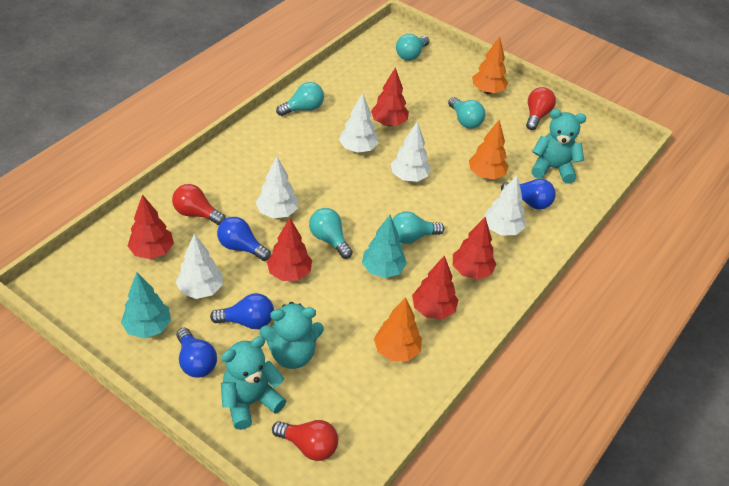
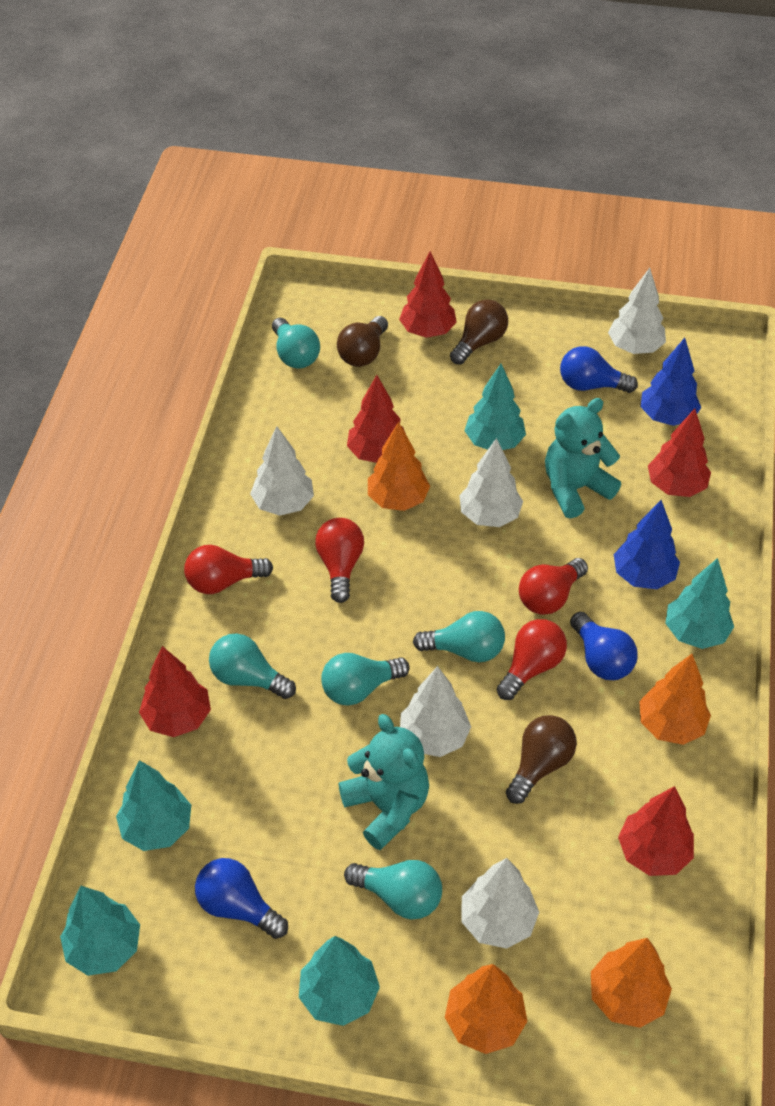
blue light bulb: [177,328,217,378] [210,293,274,329] [217,217,271,261] [501,179,556,210] = 4 -> [195,858,288,939] [560,346,638,393] [570,612,638,680] = 3
blue tree: none = 0 -> [614,500,680,589] [640,338,701,426] = 2
brown light bulb: none = 0 -> [337,316,388,367] [450,299,508,365] [506,715,577,804] = 3
orange tree: [374,297,422,361] [469,120,508,179] [472,36,508,94] = 3 -> [368,422,430,511] [445,964,528,1054] [591,938,672,1028] [639,654,711,745] = 4
red light bulb: [172,184,226,225] [272,420,338,461] [526,87,556,130] = 3 -> [184,545,273,594] [315,518,364,603] [497,619,567,700] [519,558,588,615] = 4
turquoise teddy bear: [221,336,286,430] [260,302,324,369] [532,109,586,184] = 3 -> [338,714,429,850] [545,398,621,518] = 2
turquoise tree: [121,272,171,338] [362,215,407,278] = 2 -> [60,886,140,976] [116,760,191,851] [299,936,380,1026] [464,364,526,450] [665,558,734,649] = 5

